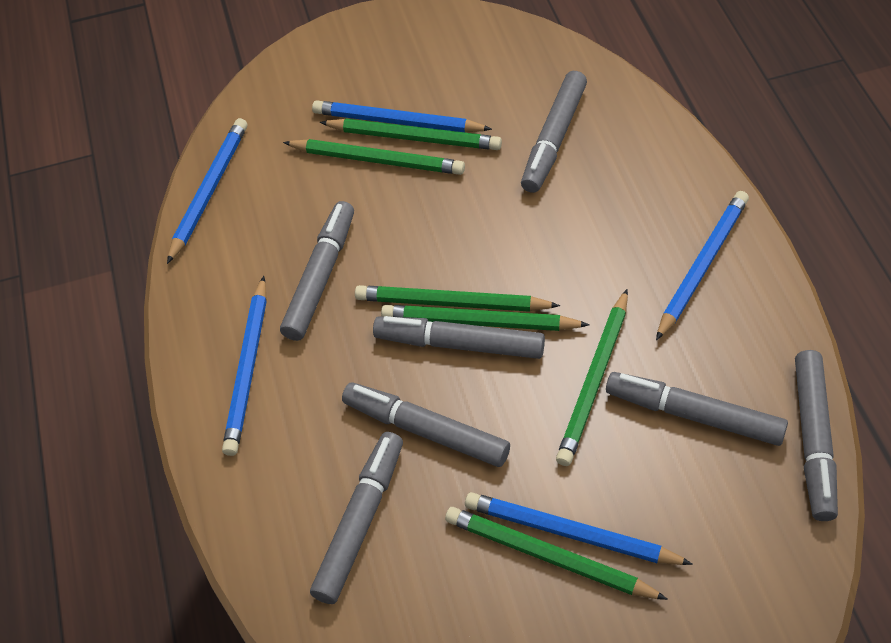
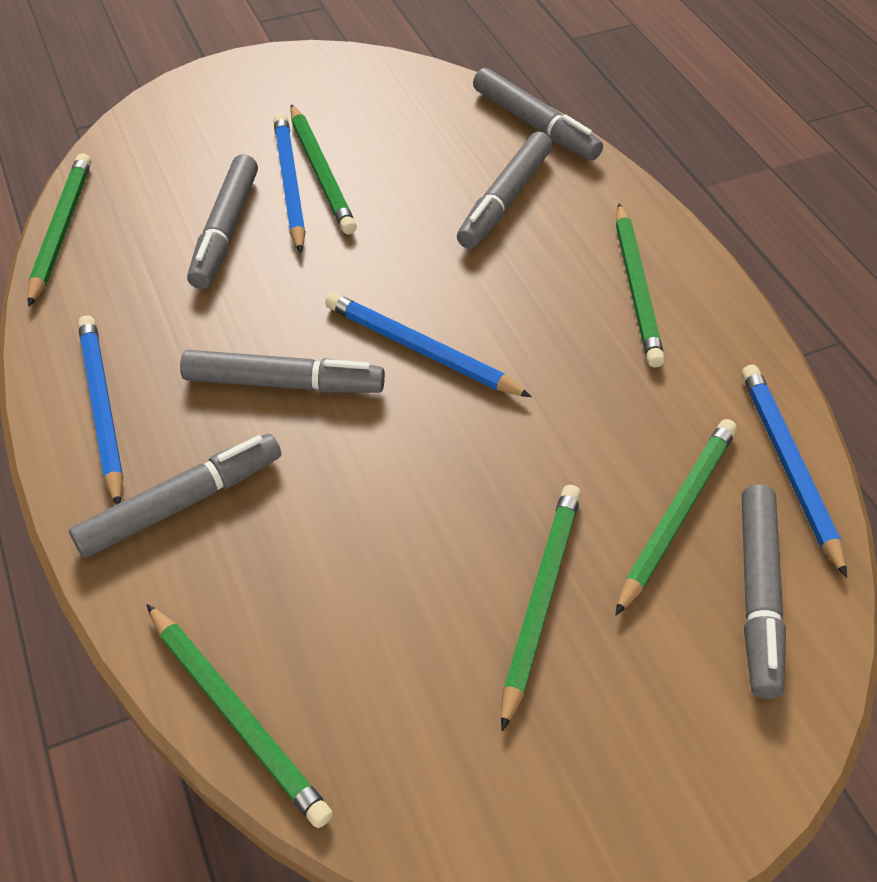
blue pencil: [167,118,247,264] [222,276,267,456] [312,100,492,132] [465,492,693,565] [656,191,749,340] = 5 -> [78,315,123,505] [274,113,306,253] [325,293,532,397] [742,365,847,578] = 4
grey marker: [280,201,354,341] [310,432,403,604] [342,383,510,467] [373,316,545,359] [521,71,587,193] [606,372,788,446] [795,350,838,521] = 7 -> [69,434,281,558] [180,350,385,393] [187,154,258,289] [457,132,552,249] [473,68,603,161] [742,484,786,699] = 6

